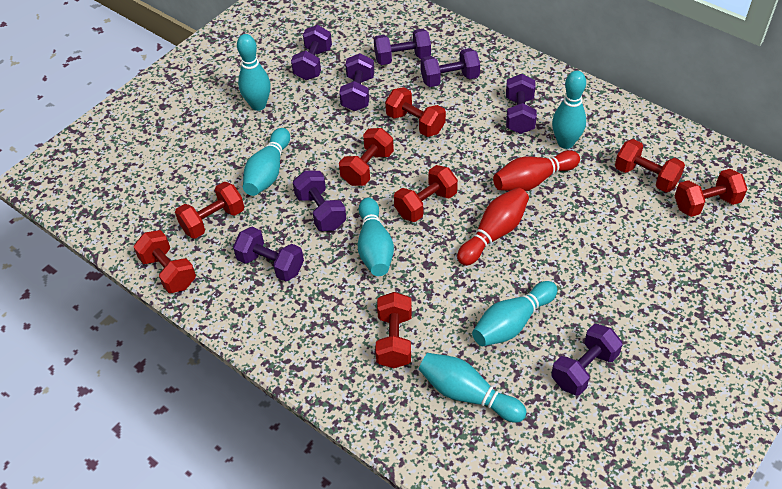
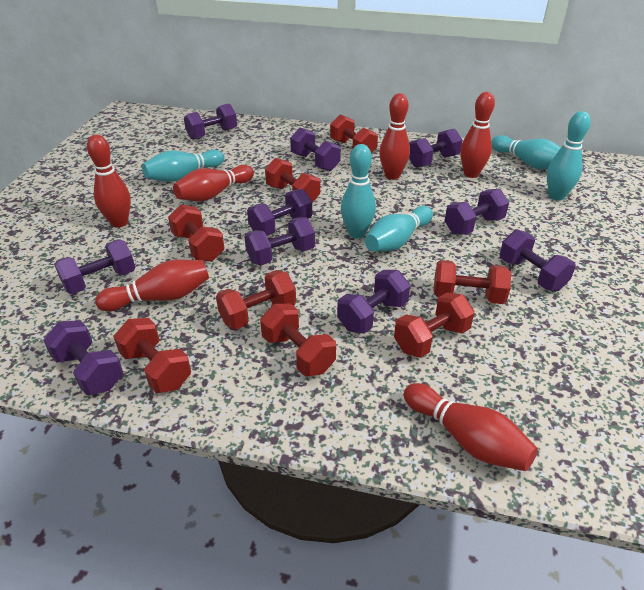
purple dumbbell: [233,227,304,282] [291,25,332,80] [293,171,346,231] [339,53,374,111] [374,29,431,65] [421,48,480,87] [506,74,537,134] [551,324,623,396] = 8 -> [43,320,123,395] [54,240,135,294] [184,103,237,140] [244,217,315,265] [247,189,312,236] [290,128,341,171] [337,270,410,334] [409,128,462,167] [445,189,509,235] [500,229,576,291] = 10
red bowling pin: [457,187,529,266] [493,150,580,191] = 2 -> [87,135,131,228] [95,260,209,311] [173,165,254,201] [379,93,410,180] [404,383,538,471] [460,92,495,178] = 6
turquoise bowling pin: [237,34,270,111] [243,128,290,196] [358,198,394,276] [419,353,526,423] [472,281,557,346] [552,71,586,149] = 6 -> [142,149,224,182] [341,144,376,238] [365,206,433,251] [491,135,561,169] [547,111,591,201] = 5

